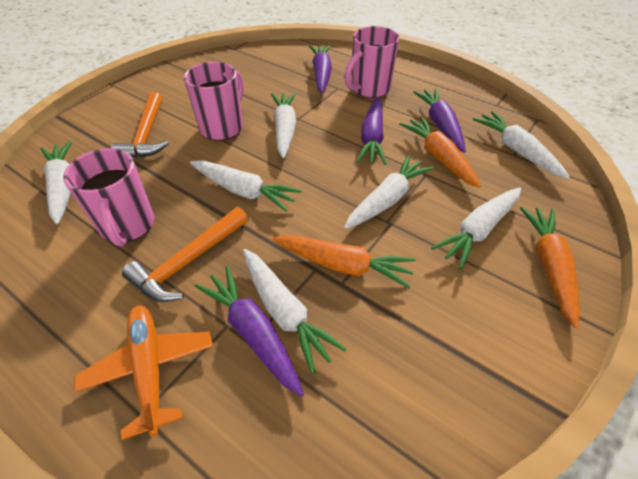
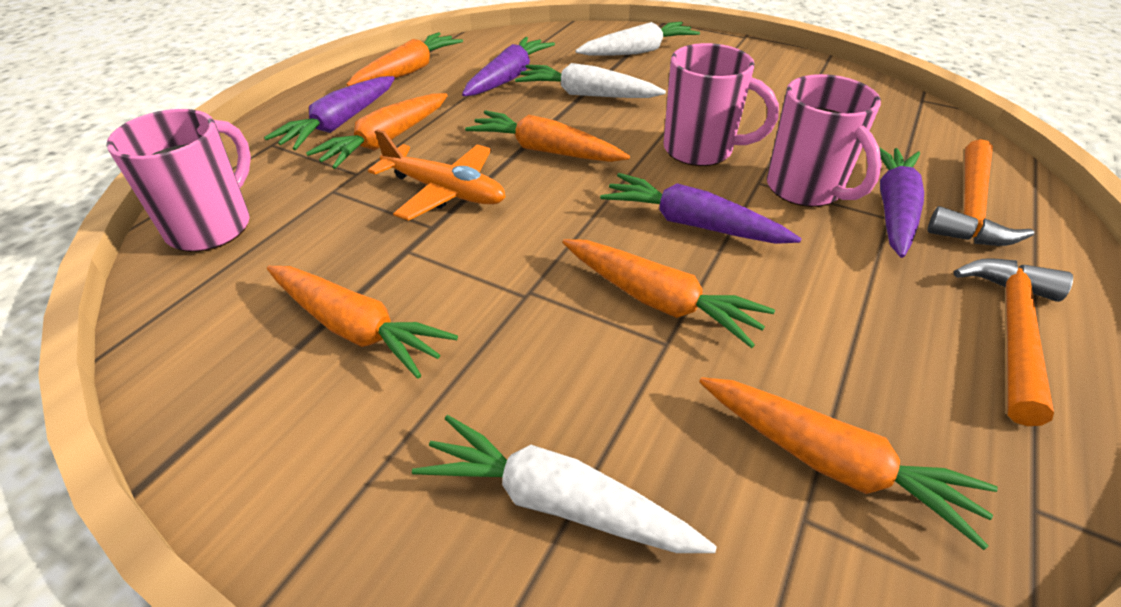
orange carrot: [272,235,416,288] [399,116,481,188] [520,207,580,328] = 3 -> [267,266,458,379] [306,93,448,169] [346,32,463,87] [465,110,630,162] [562,239,775,348] [699,377,998,550] = 6
white carrot: [41,141,72,224] [190,160,301,212] [243,249,347,374] [271,92,296,158] [344,155,434,229] [431,187,521,269] [473,111,570,179] = 7 -> [412,415,717,553] [515,63,666,98] [575,22,700,56] = 3

